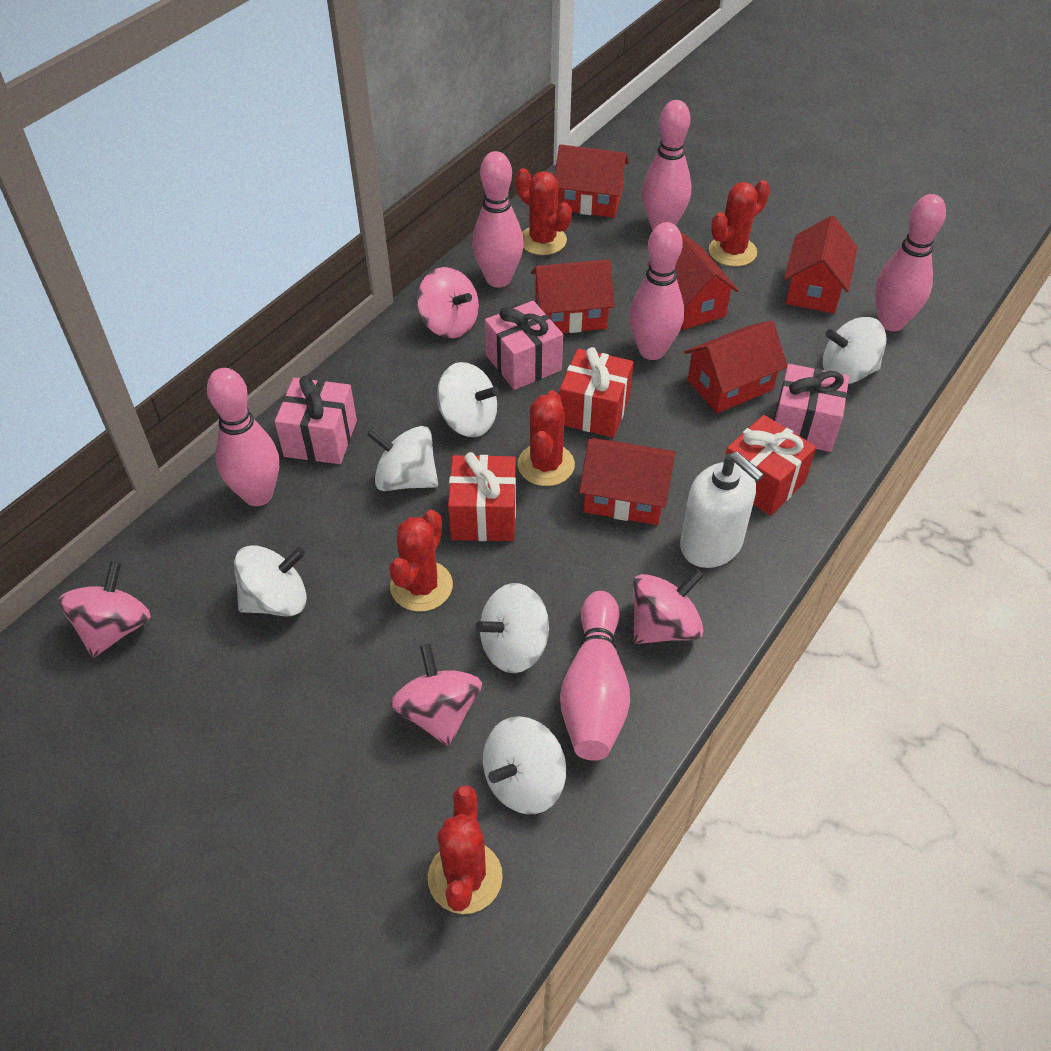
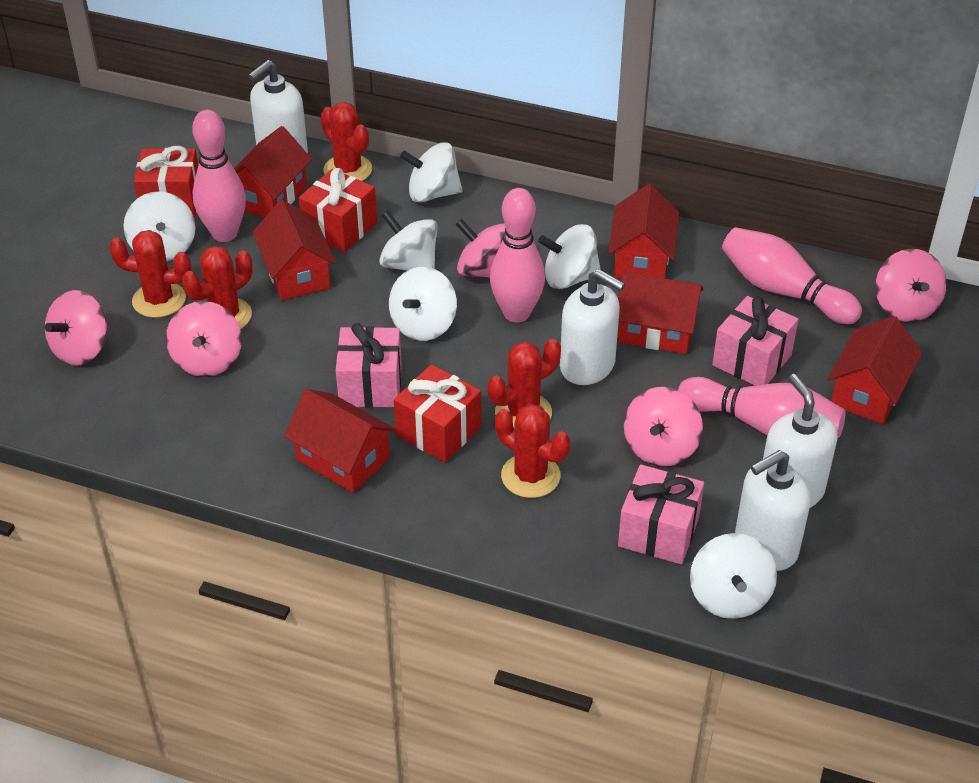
pink bowling pin: [207,368,279,506] [472,151,524,288] [560,591,630,761] [629,222,684,360] [642,100,692,230] [875,194,946,331] = 6 -> [192,110,246,242] [490,188,545,323] [678,377,846,438] [722,227,862,324] = 4
pink spinning top: [58,561,151,658] [390,644,482,747] [417,267,479,338] [633,568,704,644] = 4 -> [45,290,107,365] [166,301,242,377] [456,219,506,278] [624,387,703,466] [875,249,947,322] = 5
white soap dispenser: [680,452,764,568] = 1 -> [248,60,308,154] [560,269,625,385] [735,450,810,571] [763,374,837,508] = 4

